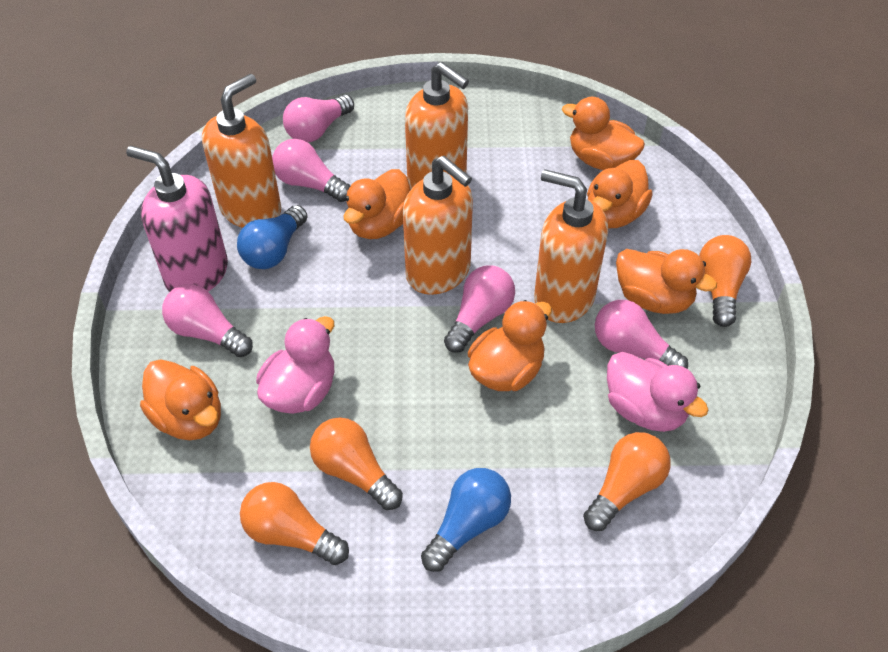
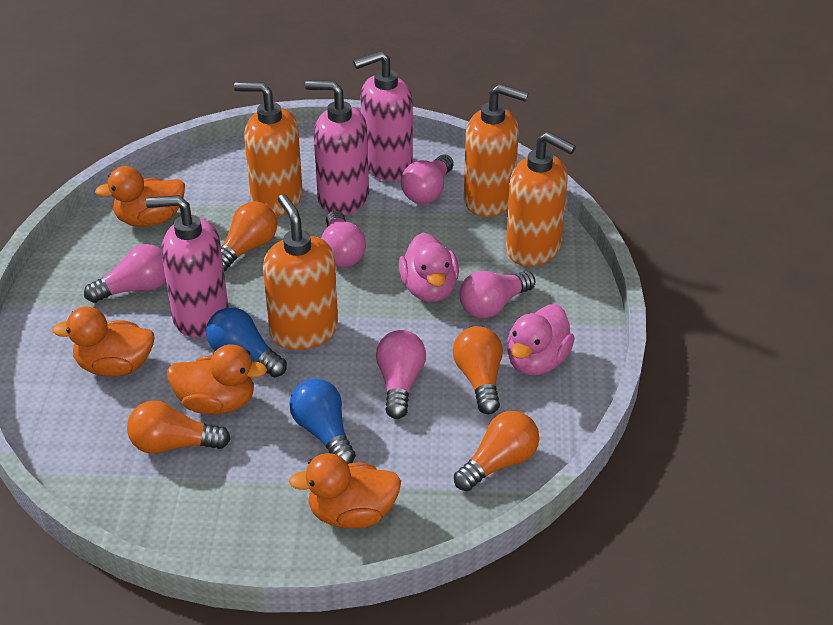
orange duck: [140,359,221,440] [343,169,410,239] [468,300,552,391] [562,97,645,170] [587,160,653,228] [616,249,717,314] = 6 -> [52,306,155,377] [95,166,185,227] [167,344,267,414] [289,453,401,528] = 4
pink soap dispenser: [126,146,228,292] = 1 -> [146,195,228,338] [305,80,369,215] [353,51,413,181] = 3

